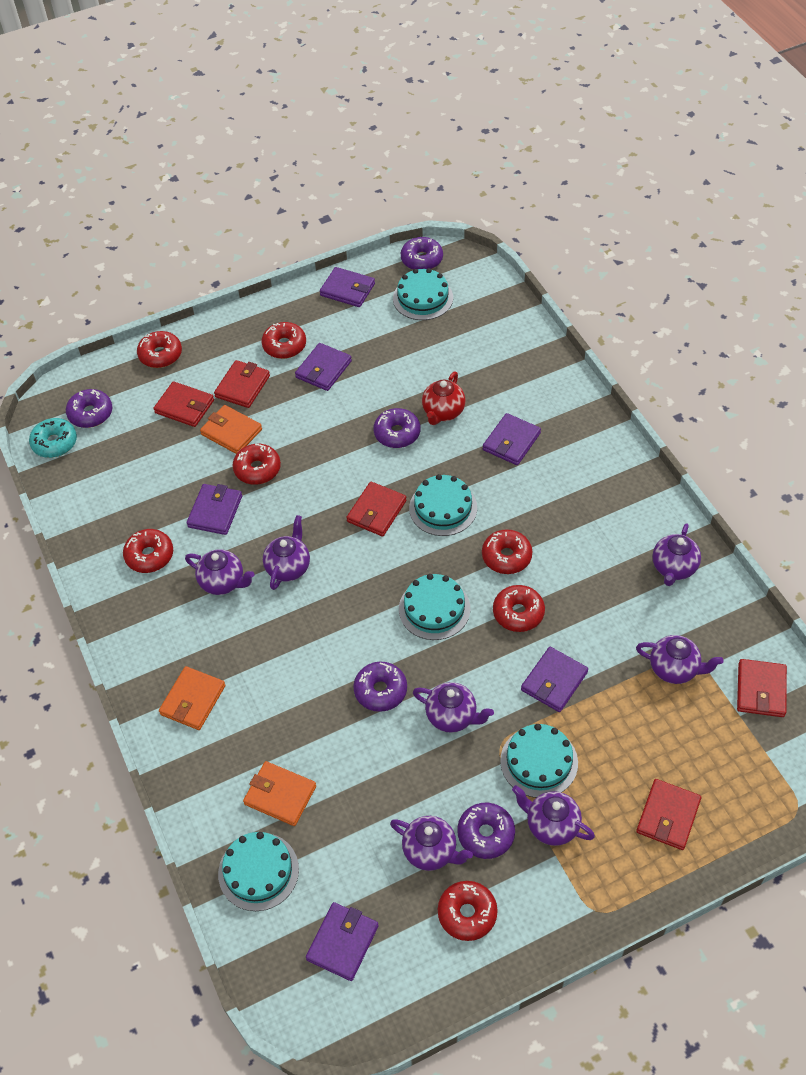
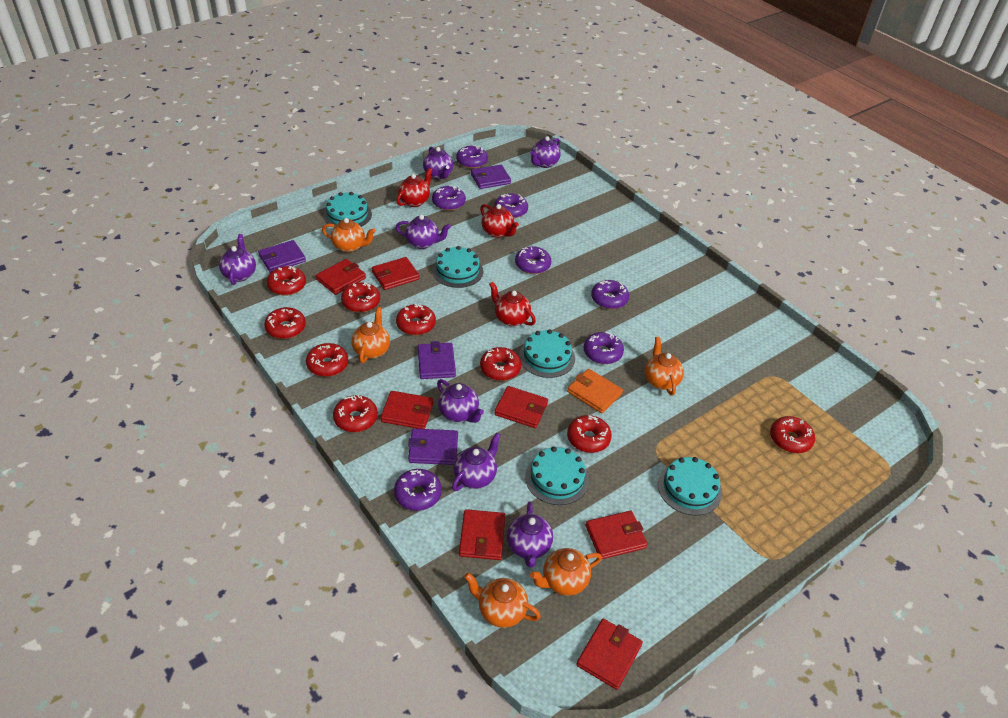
orange teapot: none = 0 -> [322,218,376,253] [351,307,390,363] [464,573,541,628] [530,548,602,596] [645,337,684,395] = 5
orange wallet: [159,666,225,730] [200,405,262,454] [243,761,316,826] = 3 -> [567,369,623,413] = 1
purple donut: [66,389,112,428] [353,662,407,712] [373,408,420,448] [401,237,443,270] [457,803,515,859] = 5 -> [394,469,442,511] [432,185,466,211] [456,145,488,169] [494,193,528,218] [515,246,551,274] [584,332,624,364] [591,280,629,309] = 7
purple wallet: [187,484,242,535] [295,343,352,391] [306,902,379,981] [320,267,375,307] [483,413,541,465] [521,647,588,712] = 6 -> [258,240,306,273] [408,428,458,465] [418,341,456,379] [471,165,511,189] = 4
red donut: [123,529,173,573] [137,331,182,368] [233,444,281,485] [262,322,306,359] [438,881,498,941] [482,529,532,574] [493,585,545,632] = 7 -> [264,307,306,339] [267,266,306,296] [306,343,348,377] [333,395,378,432] [341,282,380,312] [396,304,436,335] [480,347,521,381] [567,415,612,453] [770,416,815,453] = 9
red teapot: [422,372,465,425] = 1 -> [397,168,432,207] [480,204,519,238] [489,282,536,326] = 3
red wallet: [154,381,214,427] [214,360,270,408] [346,482,407,536] [636,779,701,850] [737,659,787,717] = 5 -> [316,259,366,295] [372,257,419,290] [381,391,434,429] [459,509,505,560] [494,386,548,428] [576,619,643,690] [586,511,648,560] = 7
turquoise donut: [29,418,77,458] = 1 -> none = 0

